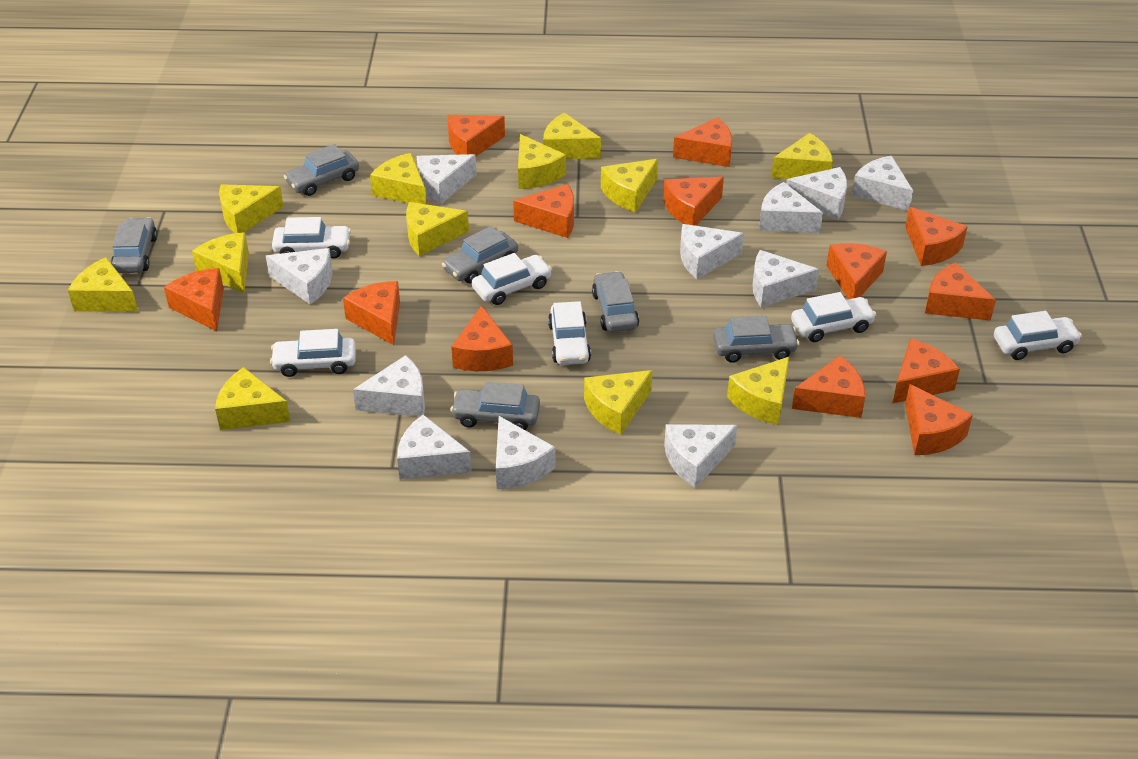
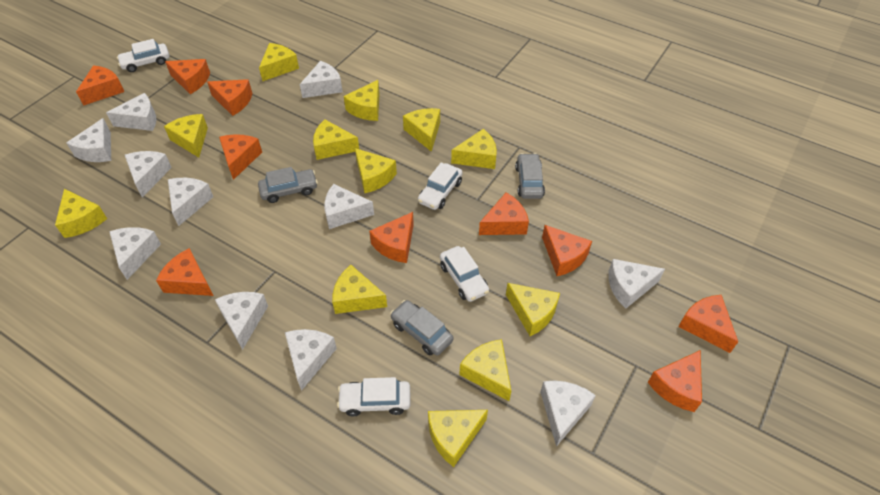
grey car: [111,217,157,273] [284,144,359,196] [442,226,518,284] [450,382,540,430] [592,271,639,332] [713,316,799,363] = 6 -> [258,167,318,203] [390,300,453,356] [515,153,545,199] = 3
orange cheese: [164,268,224,331] [343,281,400,345] [448,115,505,156] [451,305,513,371] [513,184,574,238] [663,177,724,226] [673,117,732,167] [792,356,865,418] [826,243,887,299] [892,338,960,404] [905,207,968,266] [905,384,973,455] [925,262,996,321] = 13 -> [76,65,125,105] [156,248,213,296] [165,59,210,94] [207,79,252,116] [219,134,262,180] [369,212,414,263] [479,192,529,235] [542,225,592,276] [648,350,702,412] [678,295,738,353] = 10
white car: [270,329,356,377] [272,217,351,258] [472,253,552,305] [548,301,591,365] [791,292,876,342] [994,311,1082,360] = 6 -> [117,39,169,72] [337,377,411,416] [418,162,463,210] [440,246,489,302] = 4

